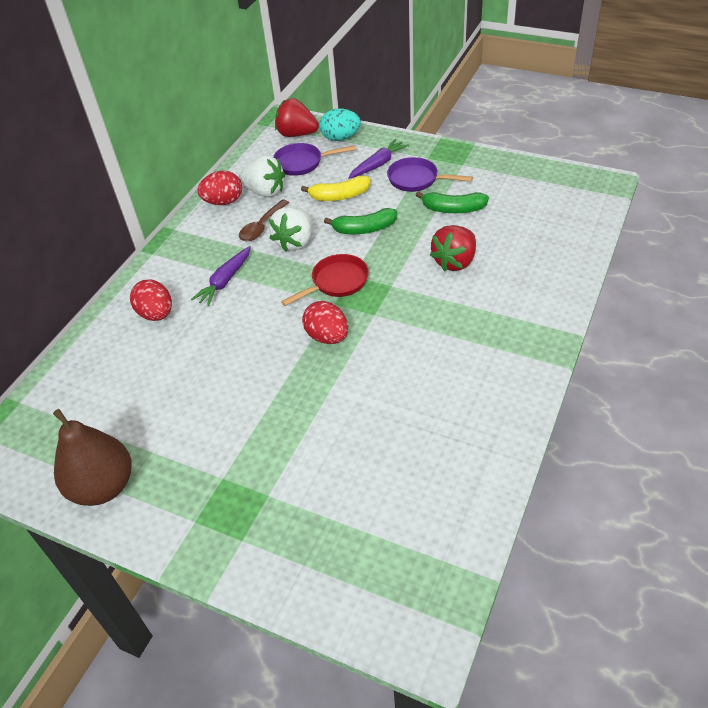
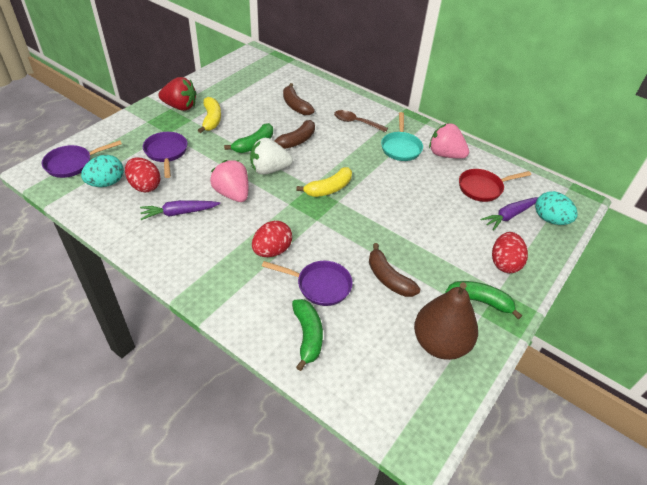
brown banana: none = 0 -> [274,120,315,149] [283,83,315,115] [369,243,420,297] = 3
green banana: [324,208,397,234] [416,191,489,213] = 2 -> [224,123,273,153] [292,299,323,371] [445,281,522,319] = 3
pink strawberry: none = 0 -> [210,160,248,202] [429,123,469,159] = 2
purple pan: [273,143,355,176] [387,157,473,192] = 2 -> [42,140,122,178] [143,132,187,178] [262,261,353,306] = 3
red strawberry: [275,98,319,137] [430,225,476,271] = 2 -> [158,77,197,111] = 1
turquoise egg: [320,108,361,141] = 1 -> [81,155,124,187] [535,191,578,225] = 2
turquoise pan: none = 0 -> [381,112,423,161] = 1
white strawberry: [239,155,285,197] [269,207,312,252] = 2 -> [250,138,293,175] = 1
yellow banana: [301,176,370,201] = 1 -> [198,97,221,133] [297,167,352,197] = 2

